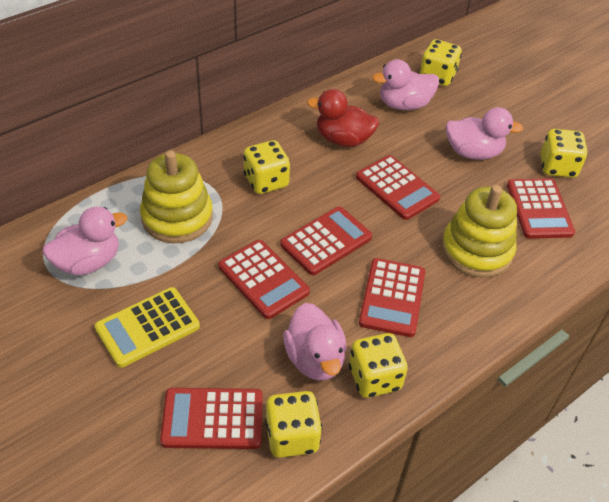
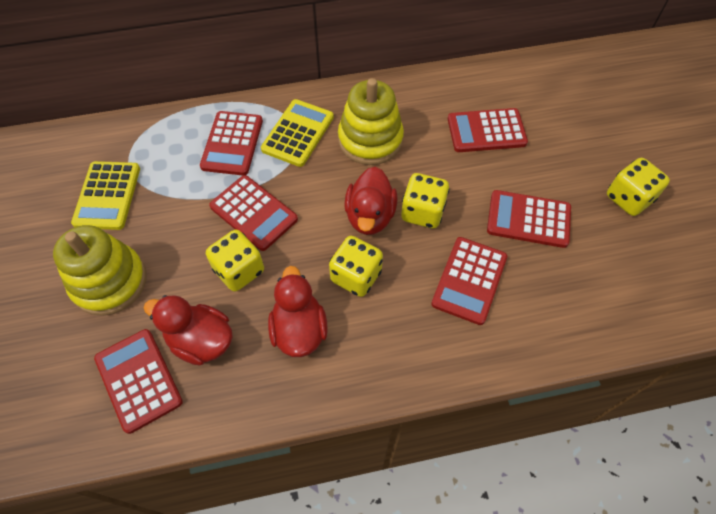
pink duck: [43,207,127,275] [283,303,347,381] [372,59,439,110] [446,107,523,160] = 4 -> none = 0
red duck: [307,89,379,147] = 1 -> [144,295,233,366] [268,266,328,357] [344,167,398,235] = 3
yellow calculator: [95,287,200,368] = 1 -> [71,161,140,230] [261,99,334,167] = 2
yellow dice: [243,140,290,194] [265,391,322,458] [349,333,408,398] [420,39,462,86] [541,129,588,178] = 5 -> [206,230,264,292] [329,236,383,297] [401,173,450,228] [607,158,670,216] = 4

